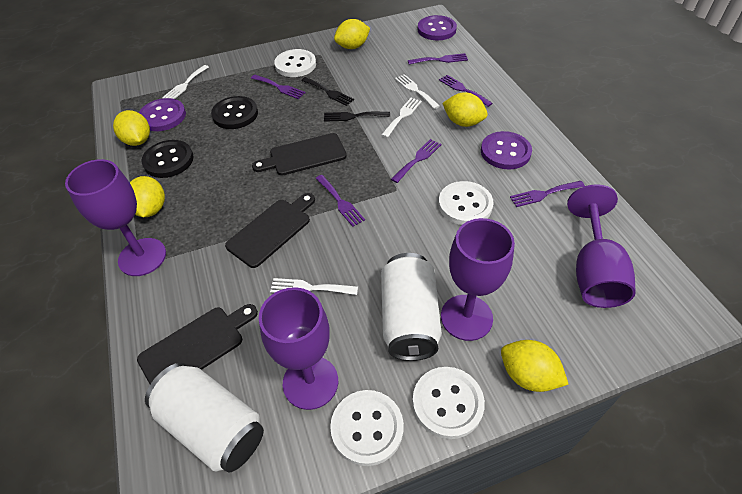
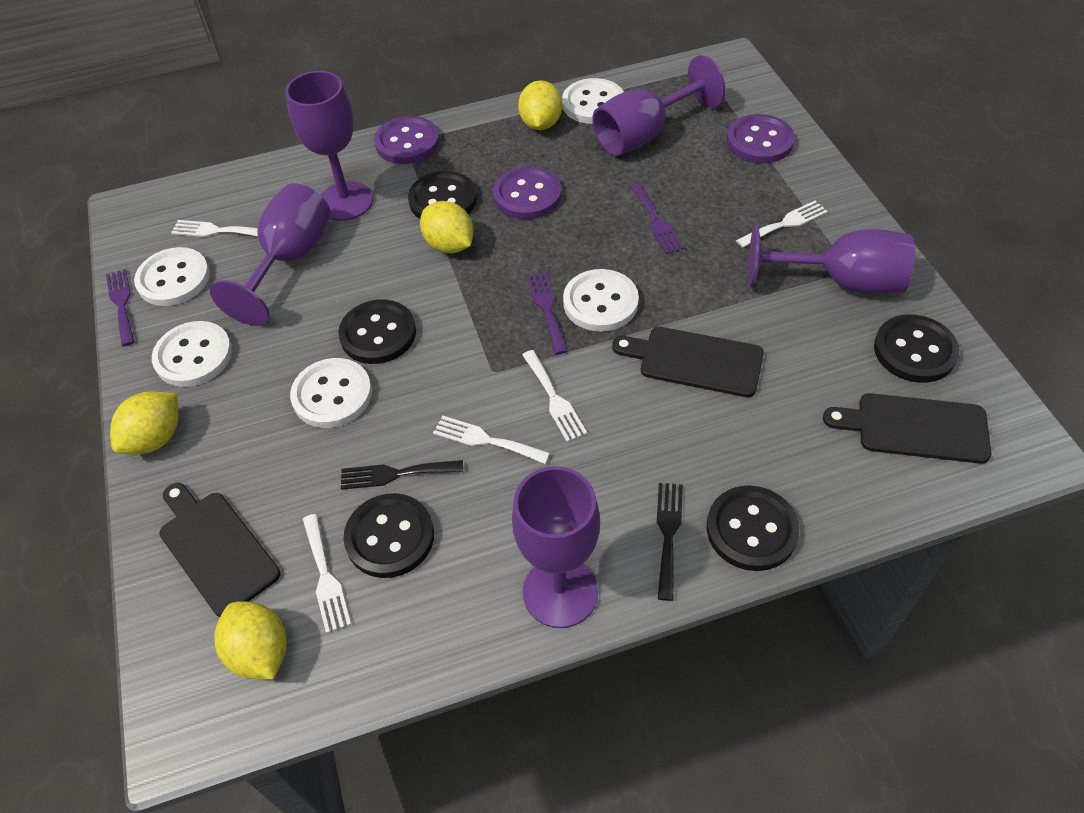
black button: [142,140,193,178] [211,96,258,129] = 2 -> [338,299,416,364] [343,493,434,578] [408,171,477,219] [707,485,800,571] [874,314,960,383] = 5
purple fork: [251,75,305,99] [315,175,365,227] [391,139,441,183] [408,53,468,65] [439,75,493,107] [510,181,585,207] = 6 -> [106,269,134,346] [527,272,567,355] [630,183,684,254] = 3
purple goblet: [65,159,166,276] [259,287,338,410] [441,218,515,341] [567,184,636,308] = 4 -> [210,183,331,326] [285,71,373,221] [512,466,600,628] [592,55,725,156] [748,225,915,294] = 5
white button: [274,49,316,77] [330,390,404,466] [412,367,485,439] [438,181,494,225] = 4 -> [134,247,210,306] [152,321,232,387] [290,358,372,428] [562,78,624,124] [563,269,639,332] = 5
white can: [145,363,264,472] [381,253,442,361] = 2 -> none = 0
white fork: [162,65,209,99] [270,278,358,295] [381,98,422,138] [395,74,440,109] = 4 -> [171,220,258,237] [303,514,351,633] [433,416,550,464] [522,350,587,442] [736,200,828,248] = 5
yellow lemon: [113,110,150,146] [130,176,165,217] [334,19,370,49] [442,92,488,127] [501,340,569,392] = 5 -> [110,392,178,454] [214,601,286,680] [420,201,474,253] [518,80,562,130] = 4

